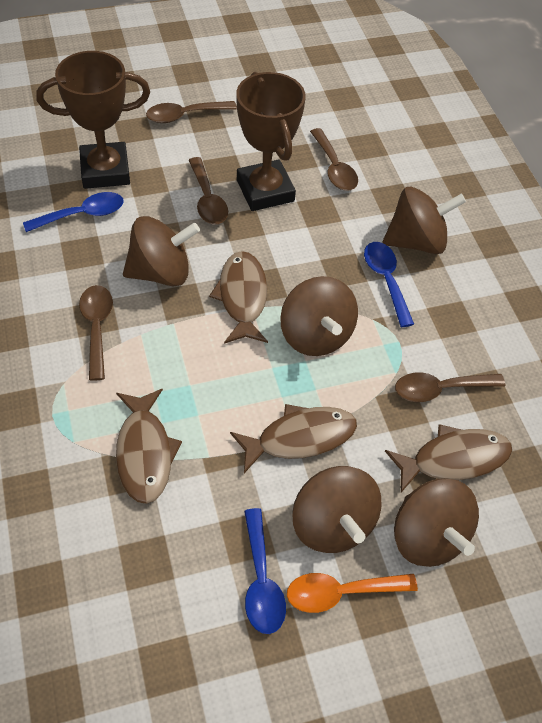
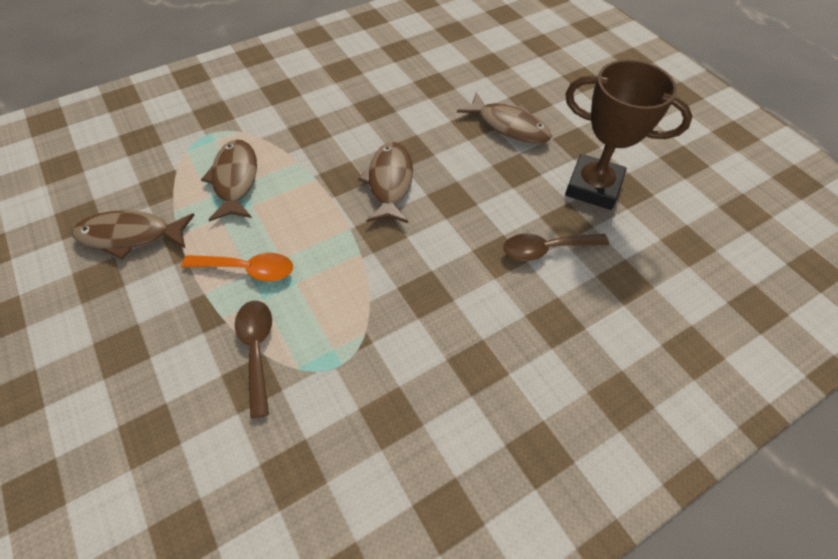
blue spoon: [23,192,124,232] [244,508,286,634] [364,242,414,327] = 3 -> none = 0
brown spinning top: [123,216,200,286] [280,276,358,356] [292,466,381,553] [383,187,466,254] [394,478,479,567] = 5 -> none = 0
brown spoon: [79,285,113,381] [146,101,237,123] [189,157,228,224] [310,128,358,191] [395,372,505,402] = 5 -> [235,301,272,418] [503,234,609,261] = 2
brown trophy: [37,51,150,189] [236,72,306,211] = 2 -> [565,59,693,210] = 1

